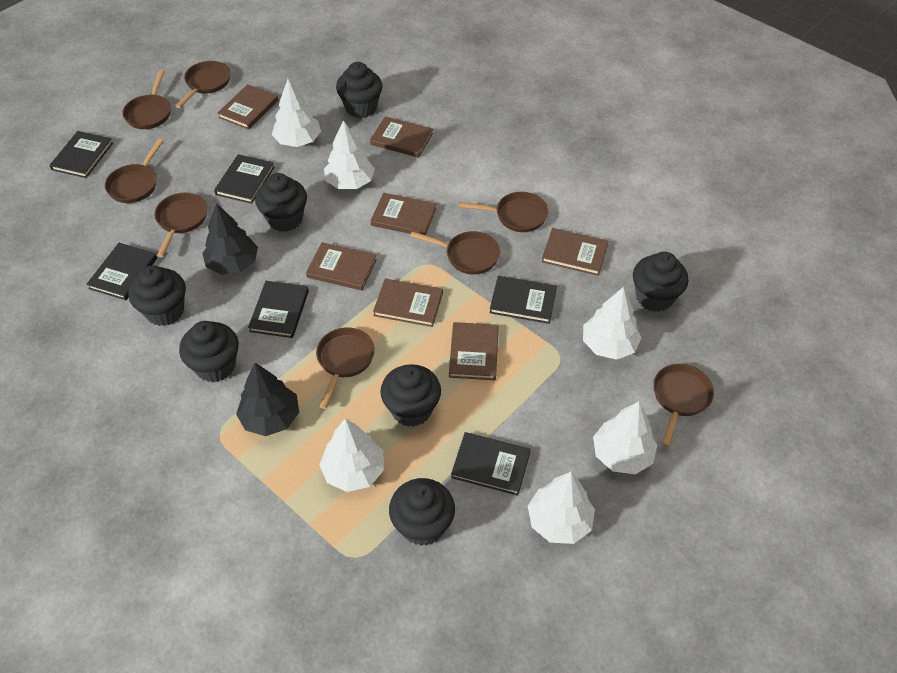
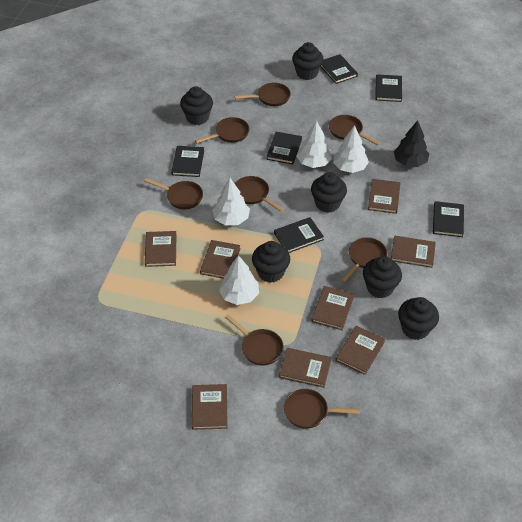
black cupcake: [129,265,186,326] [179,321,239,382] [255,173,307,232] [336,62,382,118] [380,364,441,427] [389,478,455,546] [633,252,688,312] = 7 -> [180,86,213,125] [252,241,290,283] [292,42,324,80] [311,172,347,213] [363,256,402,298] [398,297,439,340] = 6
black tree: [202,203,258,275] [236,363,299,436] = 2 -> [394,120,429,167] = 1
brown book: [218,84,278,130] [306,242,377,290] [370,116,433,158] [371,193,437,235] [373,279,443,327] [449,322,499,380] [542,228,608,276] = 7 -> [145,231,176,267] [192,384,228,430] [200,240,241,279] [279,348,332,388] [311,286,354,330] [335,326,385,375] [368,179,401,214] [391,236,436,268] = 8
white tree: [272,79,321,147] [319,418,384,492] [324,120,375,189] [528,472,595,544] [583,287,641,360] [593,402,657,474] = 6 -> [212,178,250,226] [219,255,259,305] [297,121,332,168] [333,125,369,173] = 4

